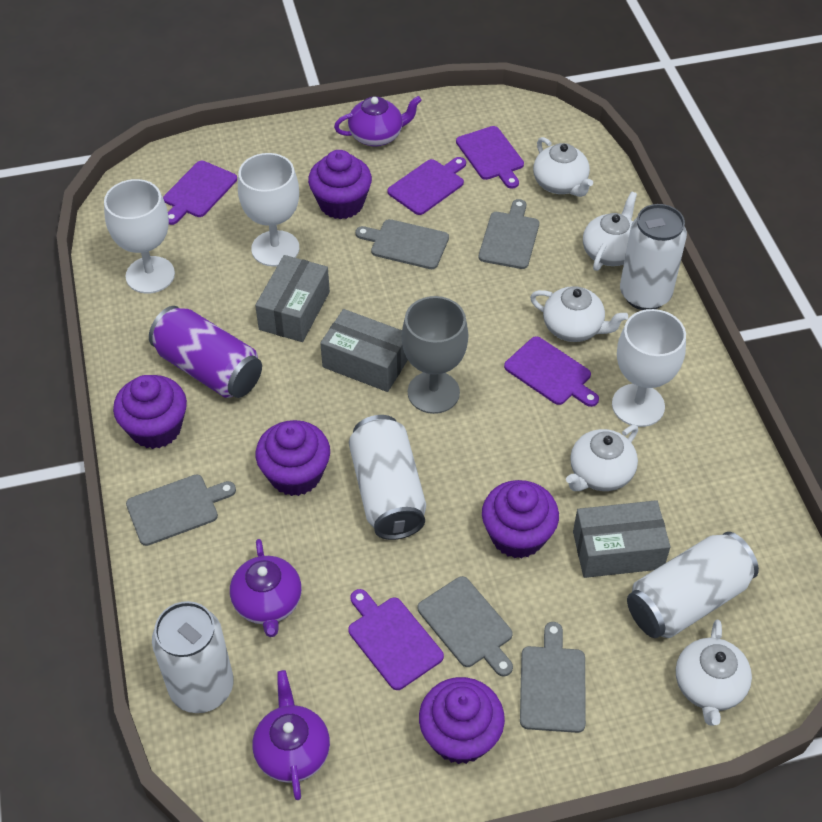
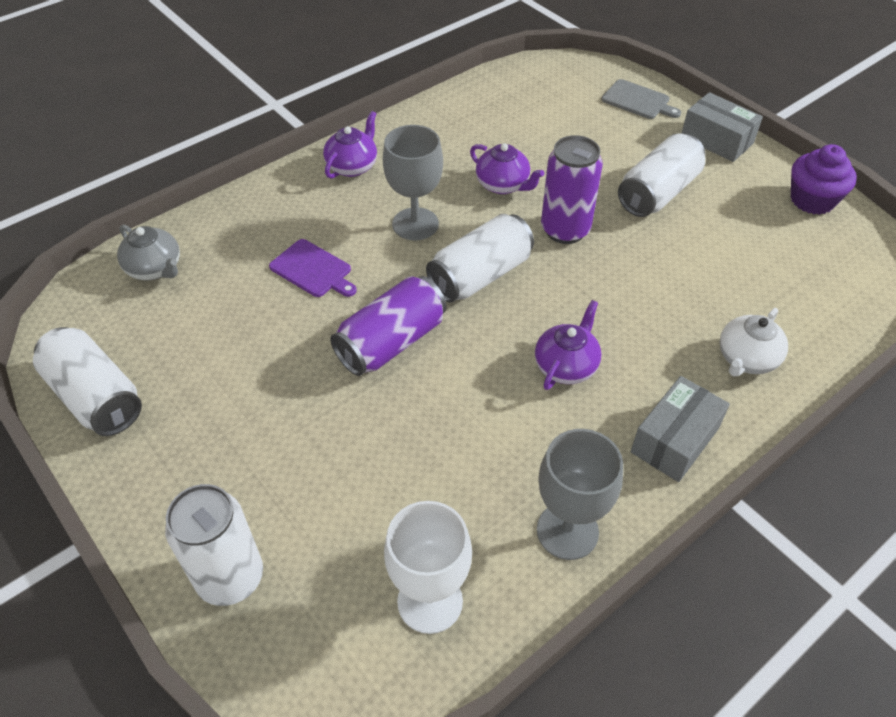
grey box: [255,255,330,342] [320,309,408,392] [573,500,671,578] = 3 -> [631,376,730,482] [681,92,763,162] = 2
grey cutting board: [126,475,236,546] [355,219,449,269] [418,576,513,676] [479,199,539,269] [520,622,586,733] = 5 -> [601,79,681,119] = 1
grey goblet: [402,296,468,414] = 1 -> [383,125,443,241] [537,429,623,560] = 2
grey teapot: none = 0 -> [117,225,180,280] = 1
purple can: [149,306,262,398] = 1 -> [330,276,446,376] [541,135,603,244] = 2
purple cupcake: [113,375,187,449] [255,420,330,496] [308,150,372,219] [419,677,505,764] [482,480,559,559] = 5 -> [791,144,857,215] = 1
purple cutting board: [163,161,237,225] [348,589,444,690] [387,157,466,215] [456,126,524,189] [504,336,599,407] = 5 -> [269,239,357,297] = 1
white goblet: [104,179,175,294] [238,153,299,267] [612,309,686,427] = 3 -> [384,501,472,634] = 1
white teapot: [530,286,628,342] [533,137,593,197] [566,425,638,491] [583,191,637,271] [676,620,752,726] = 5 -> [720,308,788,377] = 1

